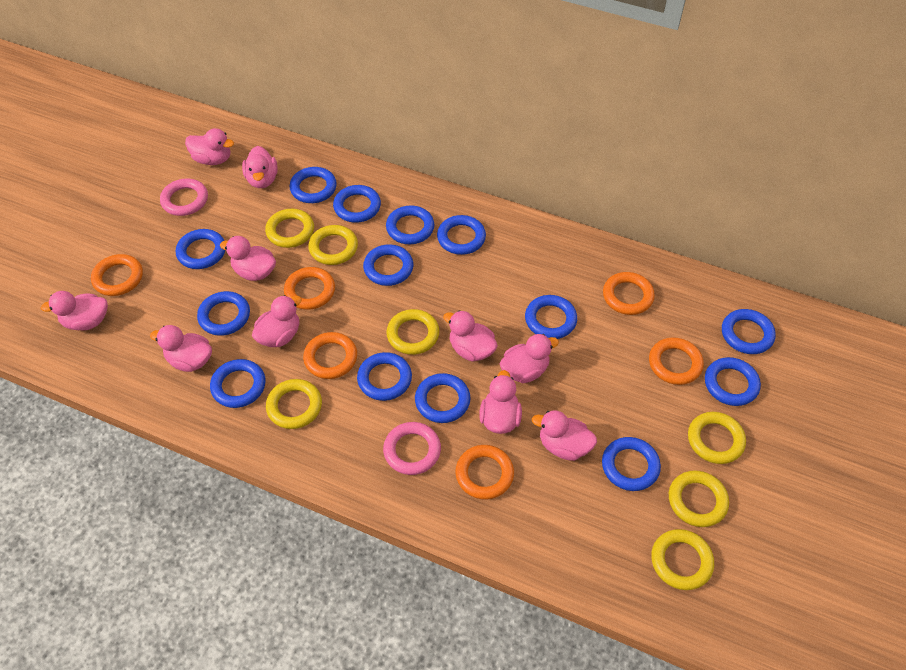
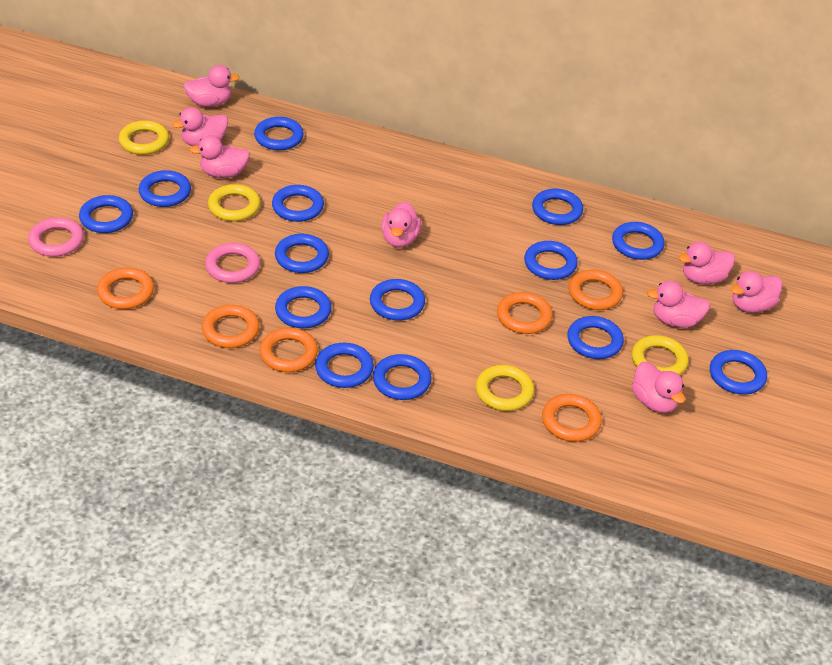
pink duck: [41,291,108,330] [150,325,212,372] [185,128,234,165] [220,236,276,281] [242,146,278,188] [252,295,302,347] [443,310,498,362] [479,370,522,434] [500,334,559,383] [532,410,597,461] = 10 -> [172,107,228,146] [183,65,240,107] [190,135,250,178] [381,202,421,248] [632,362,685,413] [647,281,710,328] [678,242,735,285] [731,271,783,313] = 8
yellow ring: [265,209,314,248] [266,379,322,429] [308,225,358,265] [386,309,439,355] [651,529,714,590] [669,470,729,527] [688,412,746,464] = 7 -> [119,120,169,155] [208,184,260,221] [476,365,534,411] [632,335,689,375] = 4

